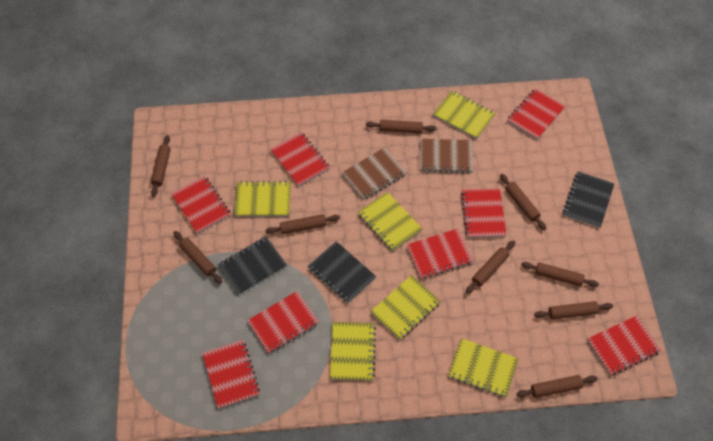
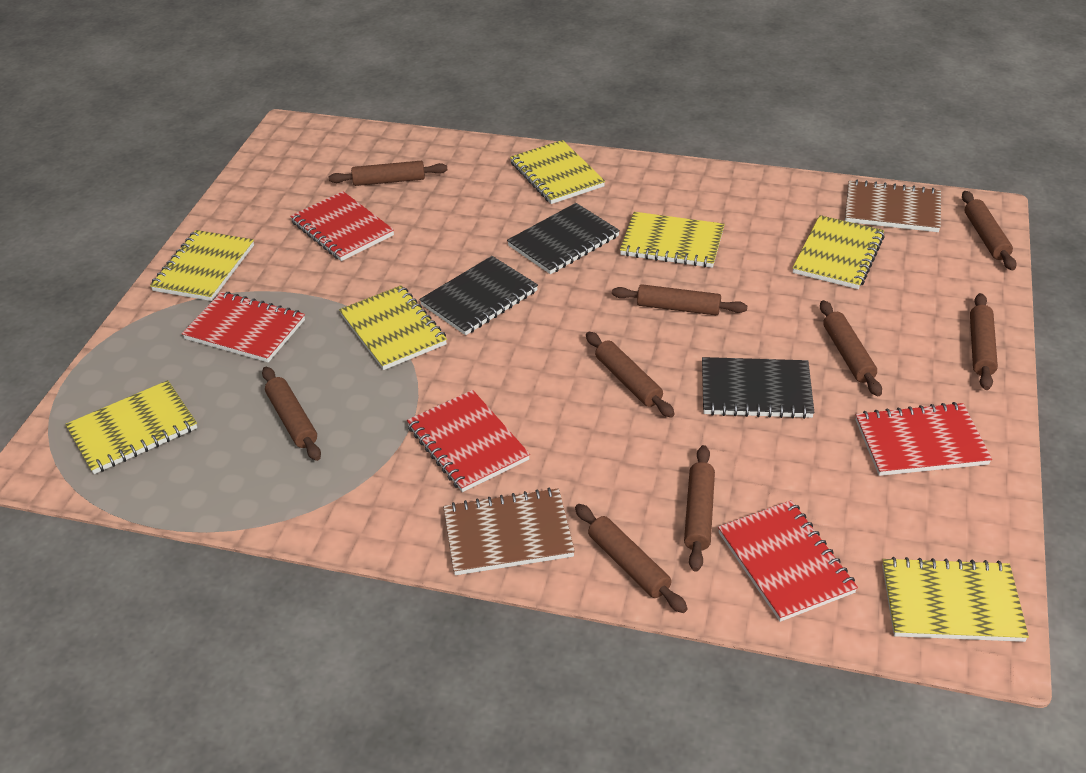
red notebook: [171,176,231,234] [202,340,260,409] [247,291,319,354] [270,132,330,187] [407,229,474,279] [461,188,507,238] [507,88,565,140] [587,315,661,376] = 8 -> [182,292,305,363] [290,191,394,261] [407,390,530,492] [718,500,858,622] [856,402,992,476] = 5
yellow notebook: [234,181,291,217] [330,322,376,381] [358,192,422,252] [371,275,441,340] [433,91,496,139] [448,338,519,398] = 6 -> [65,380,197,474] [150,230,254,301] [339,285,447,370] [510,140,605,204] [620,212,725,268] [792,215,885,289] [882,557,1029,642] = 7

